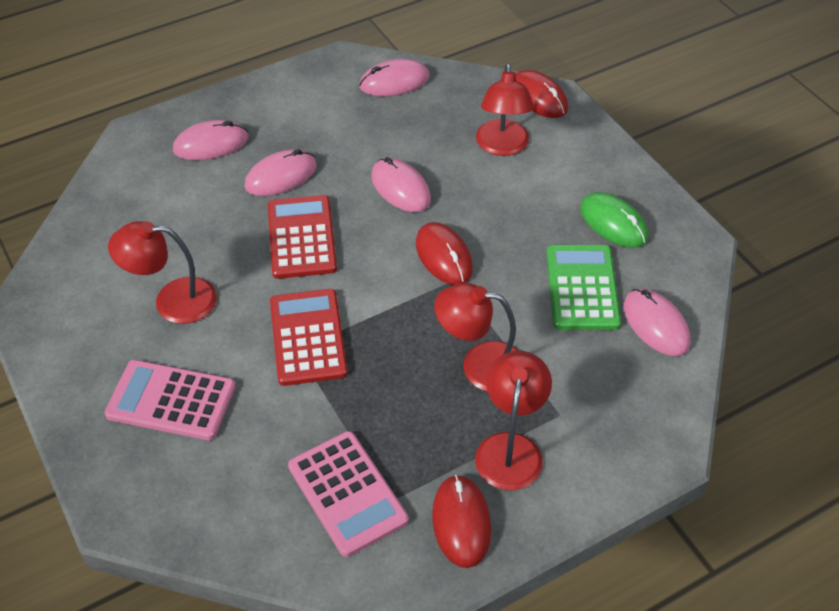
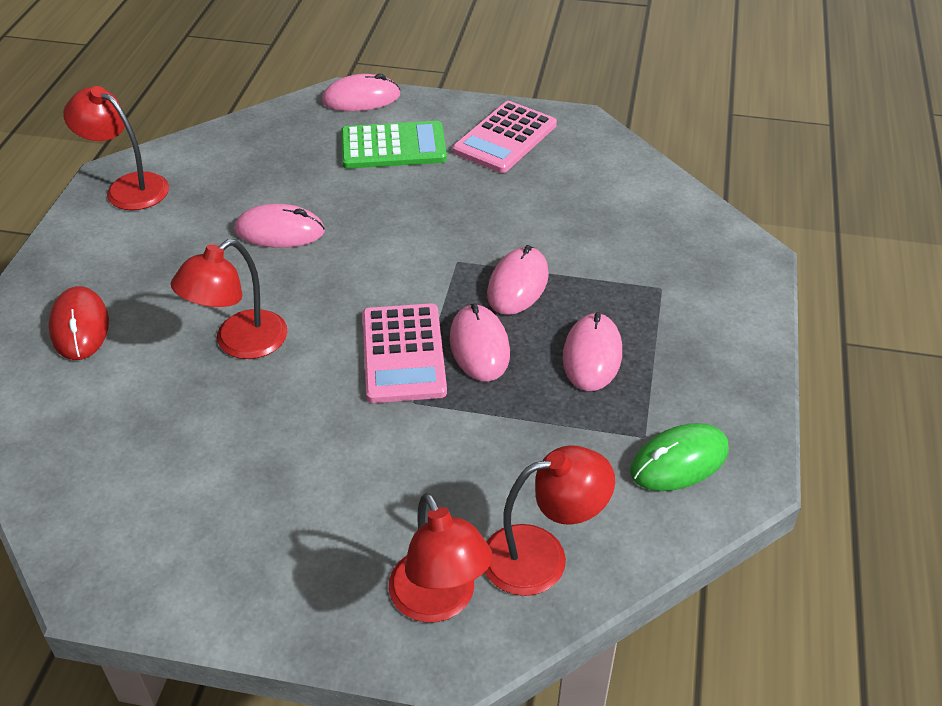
red calculator: [268,195,337,279] [270,289,348,386] = 2 -> none = 0
red mouse: [416,222,473,285] [432,475,491,568] [515,70,568,118] = 3 -> [49,286,109,360] = 1

